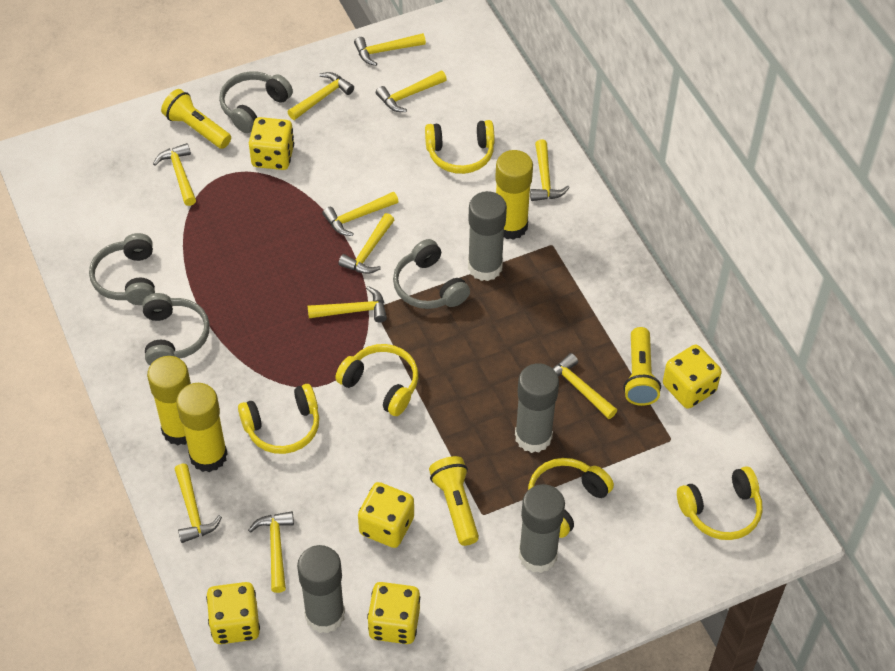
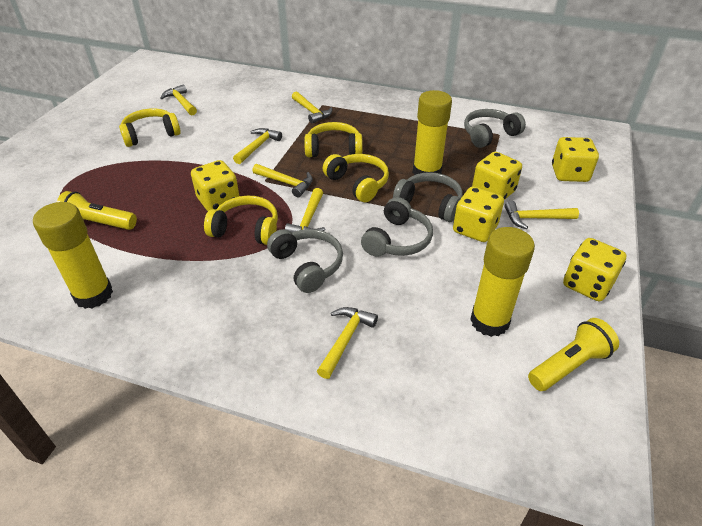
grey glue stick: [297,545,345,634] [468,191,507,281] [515,363,559,453] [519,484,565,573] = 4 -> none = 0
yellow flashlight: [161,89,231,149] [429,456,479,546] [623,327,661,406] = 3 -> [57,191,137,230] [528,318,619,391] = 2
yellow hammer: [153,143,196,206] [175,463,222,543] [248,511,294,593] [288,72,354,120] [308,286,387,323] [322,192,399,236] [338,213,394,274] [354,33,426,66] [376,71,447,112] [530,139,570,201] [553,353,617,419] = 11 -> [160,84,197,115] [233,128,282,164] [252,164,313,197] [285,188,326,233] [292,91,333,124] [317,307,378,379] [504,201,579,229] = 7
yellow headphones: [238,384,319,454] [335,344,418,416] [425,120,495,174] [528,458,614,538] [677,466,763,540] = 5 -> [119,108,181,147] [204,196,278,245] [304,122,362,157] [323,154,389,202] = 4

